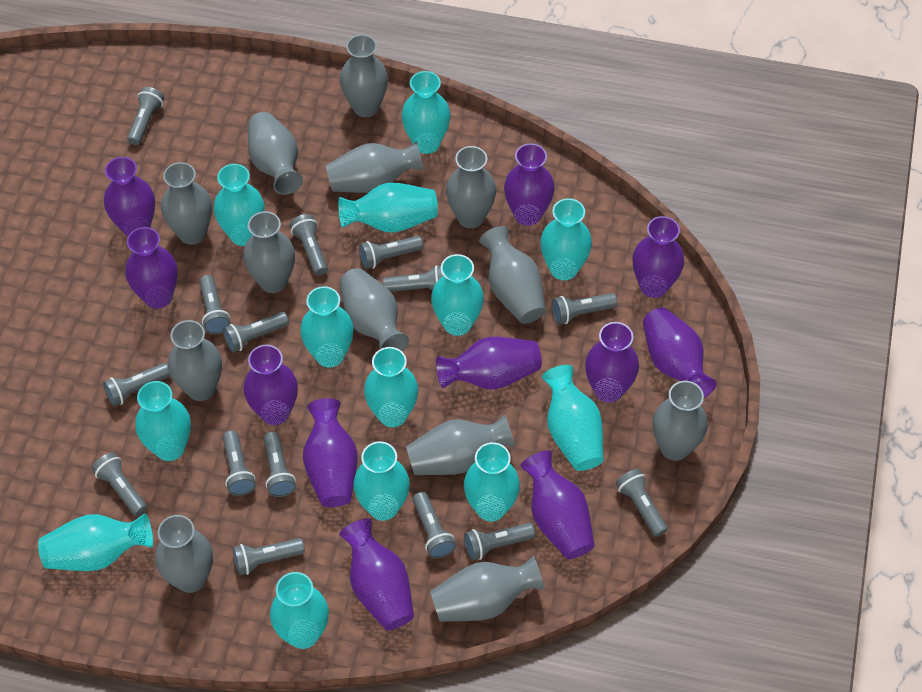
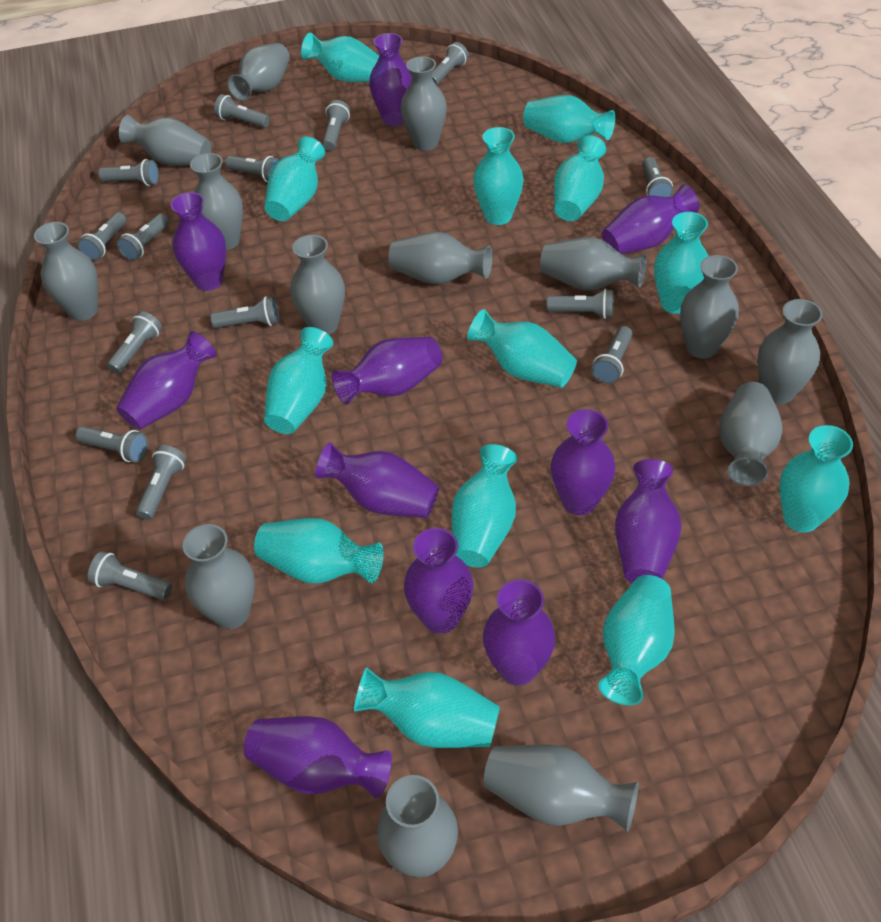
grey vase: [155,515,213,593] [161,162,212,245] [168,320,222,401] [243,211,295,293] [248,112,303,195] [326,141,424,193] [340,35,388,117] [340,268,409,352] [406,415,515,475] [430,556,545,622] [446,146,496,228] [479,226,546,324] [652,381,708,461] = 13 -> [34,222,98,321] [119,115,211,166] [183,524,255,629] [190,153,243,250] [227,43,290,101] [290,235,345,334] [377,775,458,878] [389,232,492,285] [400,56,447,151] [484,745,638,832] [540,237,647,291] [680,255,739,359] [719,382,783,486] [758,299,823,404] = 14

